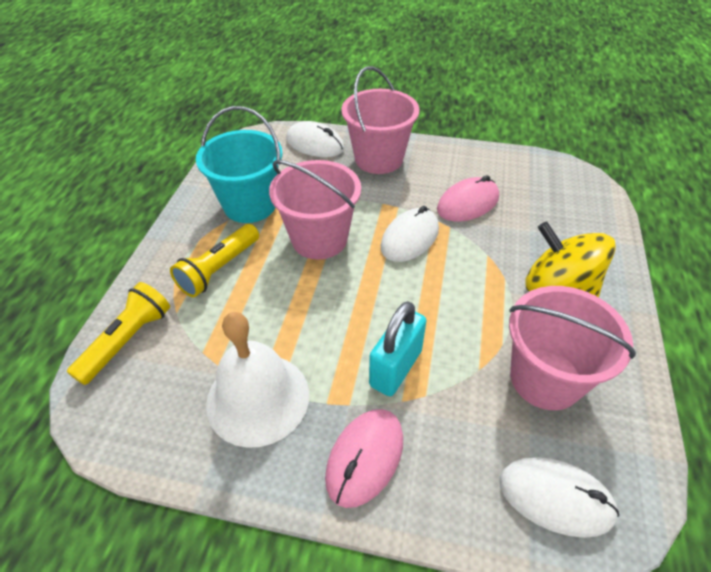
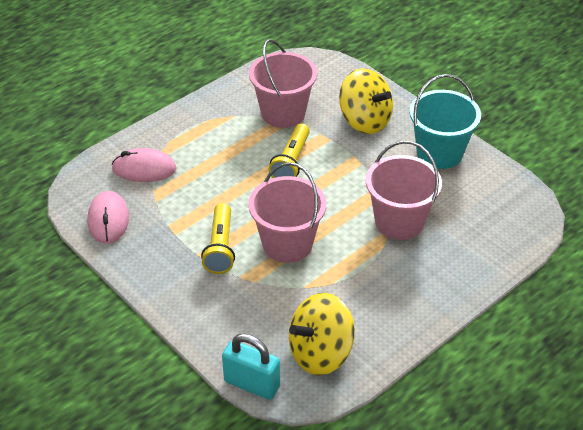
white bell: [206,312,309,448] = 1 -> none = 0
white mouse: [286,121,344,157] [381,206,439,262] [499,457,619,538] = 3 -> none = 0
yellow spinning top: [526,221,616,297] = 1 -> [289,293,355,375] [339,68,393,134] = 2

